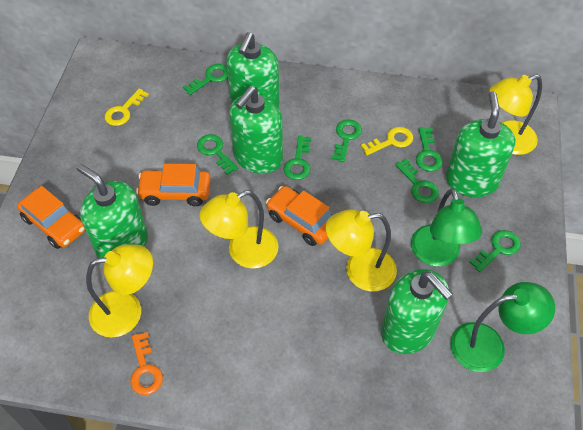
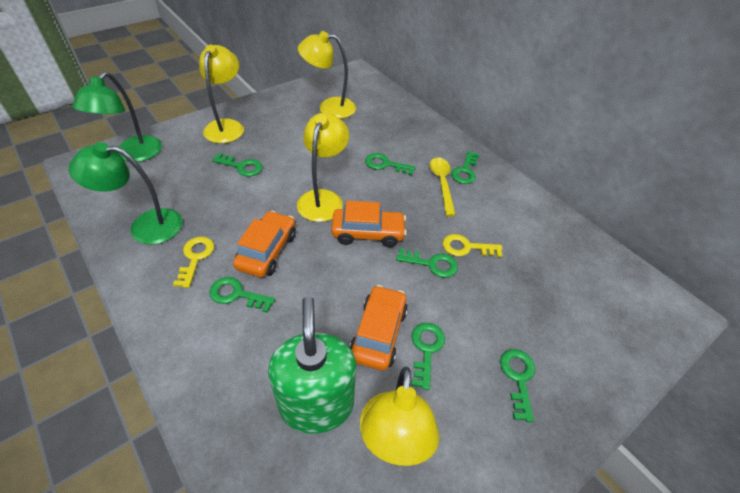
green soap dispenser: [77,164,148,258] [226,32,279,108] [229,86,283,174] [381,269,453,354] [446,91,515,197] = 5 -> [268,297,356,434] = 1
orange key: [130,332,163,395] = 1 -> none = 0
yellow spoon: none = 0 -> [430,157,456,216] = 1

